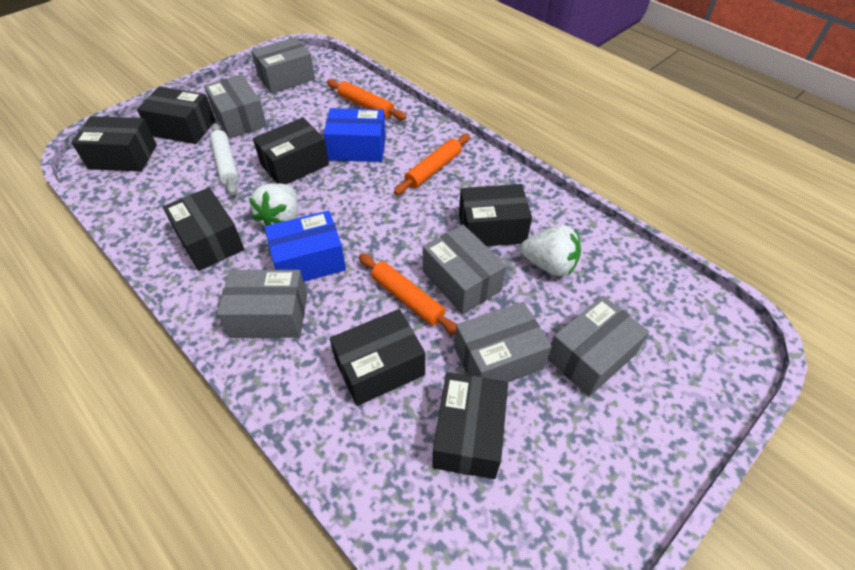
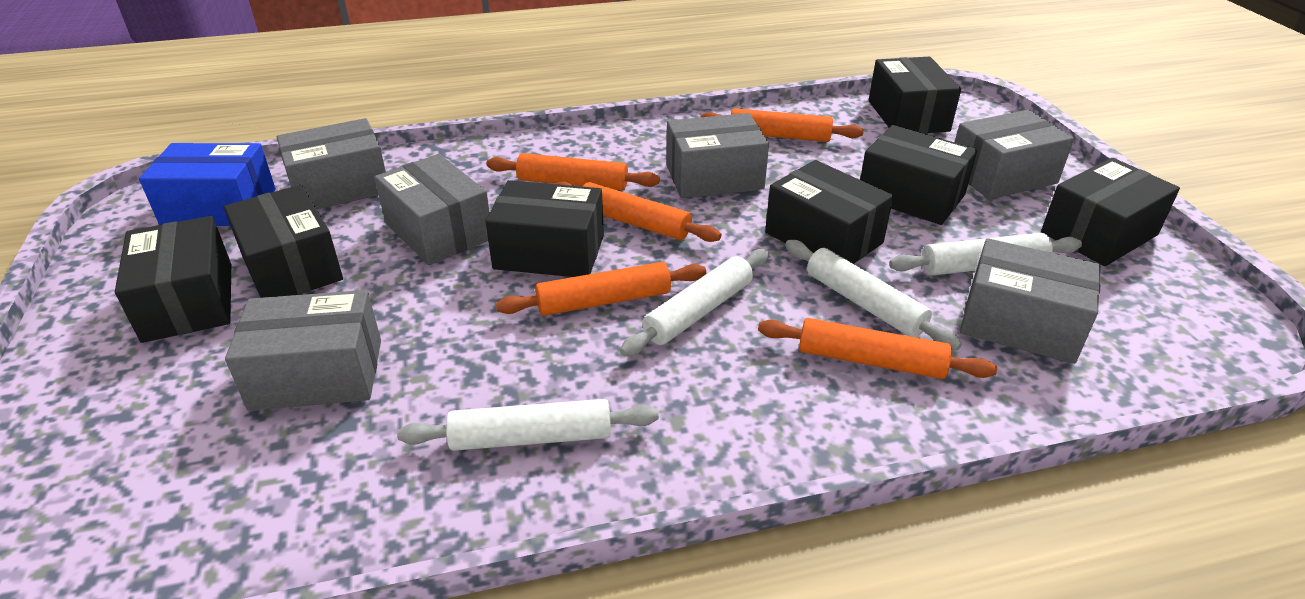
blue box: [264,211,346,282] [323,108,386,162] = 2 -> [139,143,276,226] = 1
orange rolling pin: [327,79,407,120] [359,254,457,335] [394,134,470,195] = 3 -> [486,153,660,190] [496,262,706,316] [555,181,721,242] [700,108,864,142] [758,318,997,379] = 5
white rolling pin: [210,123,239,195] = 1 -> [397,399,659,451] [620,249,769,356] [785,240,962,350] [889,233,1082,275] = 4
white strawberry: [249,183,298,226] [520,225,581,276] = 2 -> none = 0

